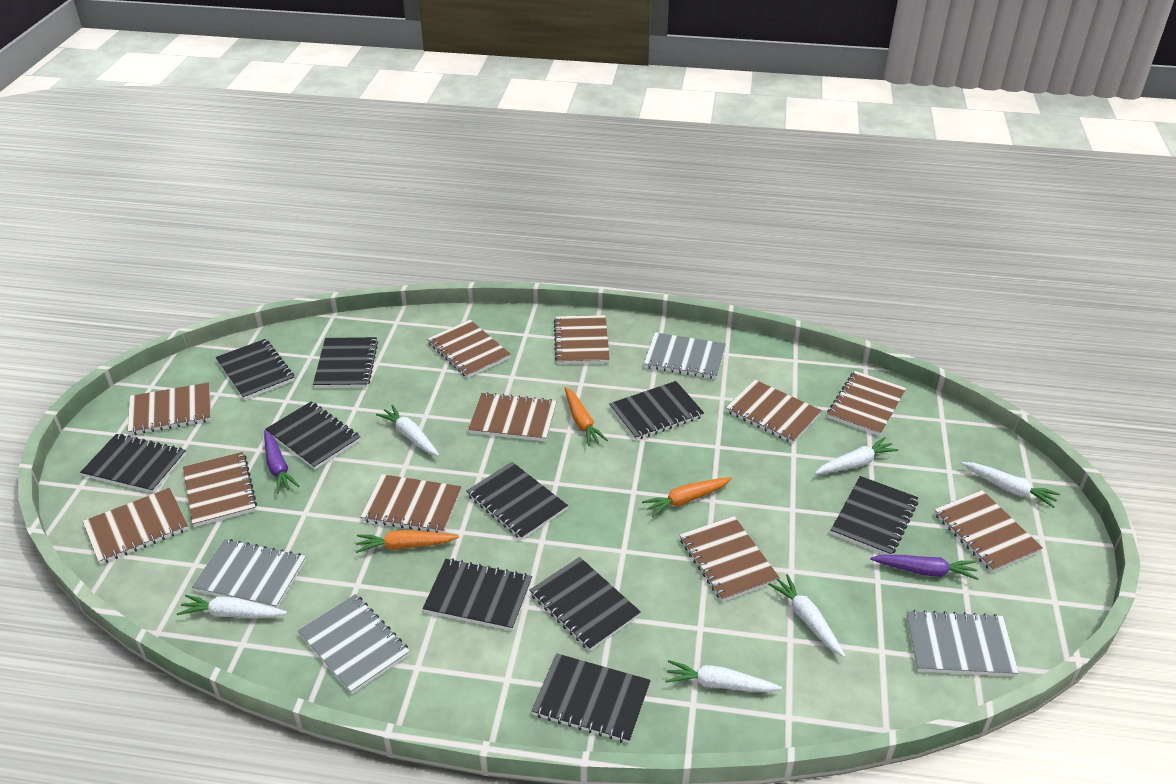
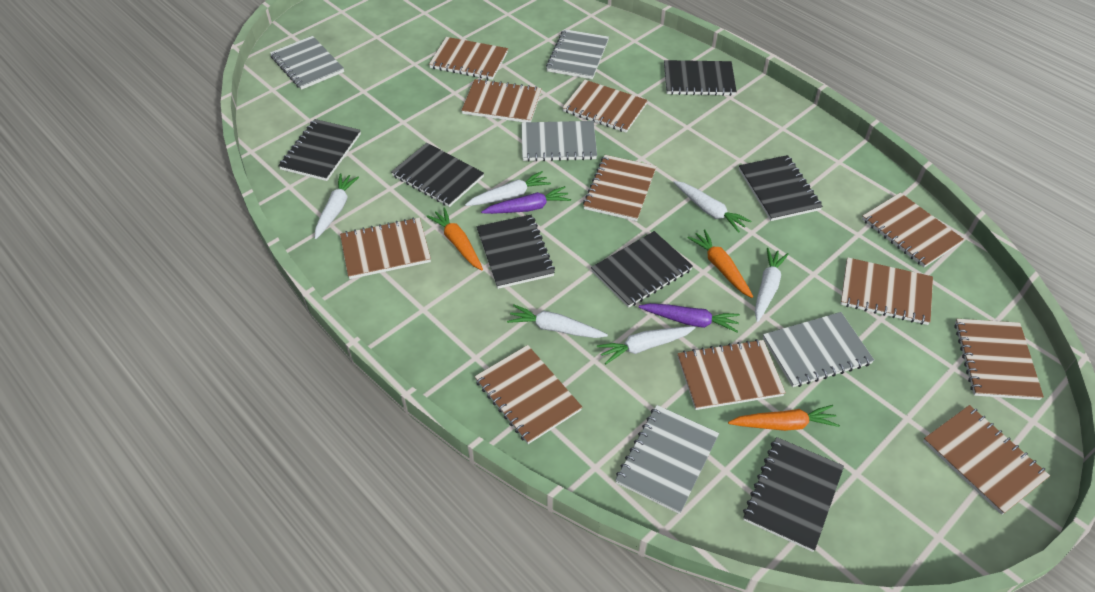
black notebook: [80,434,186,493] [216,339,295,400] [265,401,360,470] [313,337,378,388] [423,558,532,631] [467,462,568,540] [530,557,641,651] [532,653,651,743] [609,381,704,440] [831,476,918,555] = 10 -> [278,119,361,181] [391,143,484,207] [477,215,555,289] [591,231,693,308] [664,60,737,96] [739,155,823,221] [743,437,844,552] = 7
grey notebook: [192,539,306,608] [298,594,410,694] [644,332,726,379] [907,610,1019,676] = 4 -> [270,36,344,90] [521,121,597,162] [546,29,609,79] [615,405,719,514] [763,312,874,387] = 5

